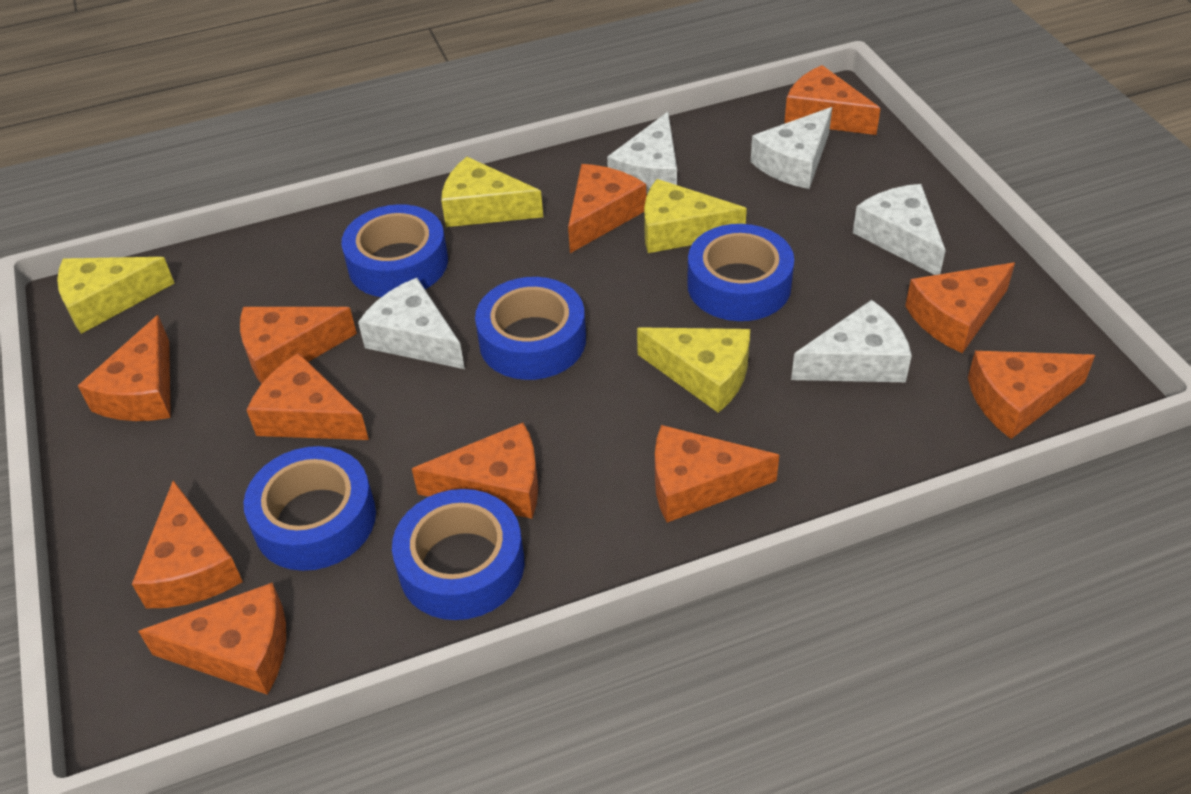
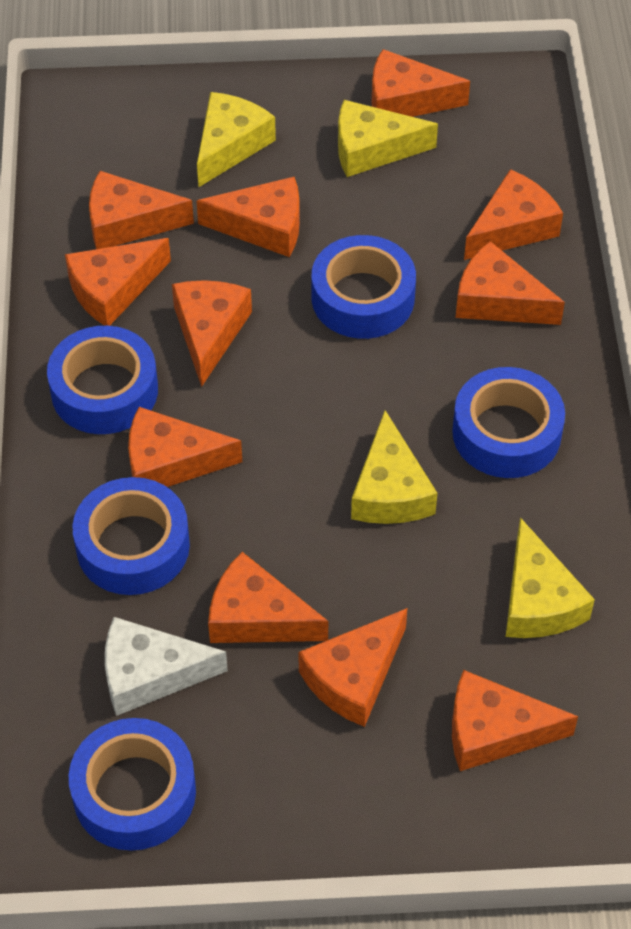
white cheese: [358,278,465,369] [607,112,677,194] [750,107,832,189] [791,300,912,382] [853,184,946,275] = 5 -> [105,617,228,716] = 1

